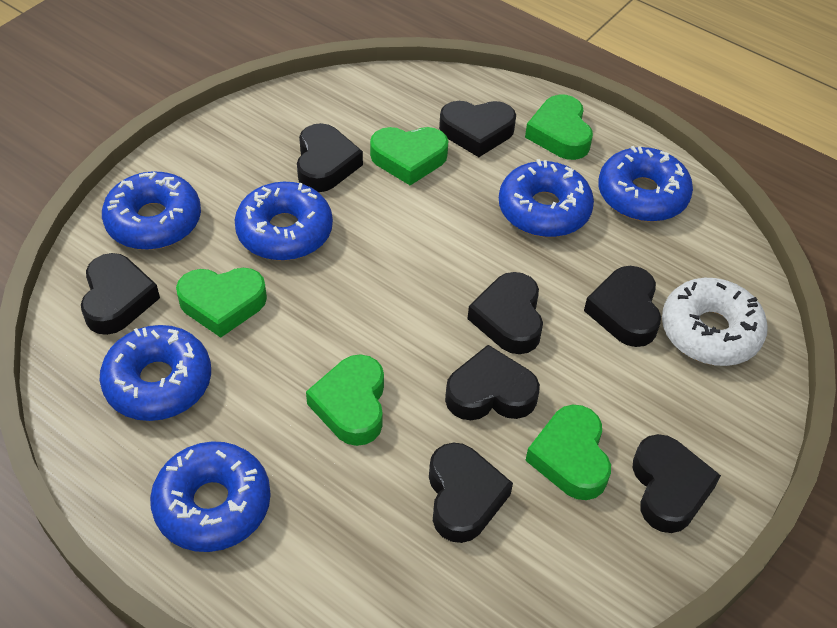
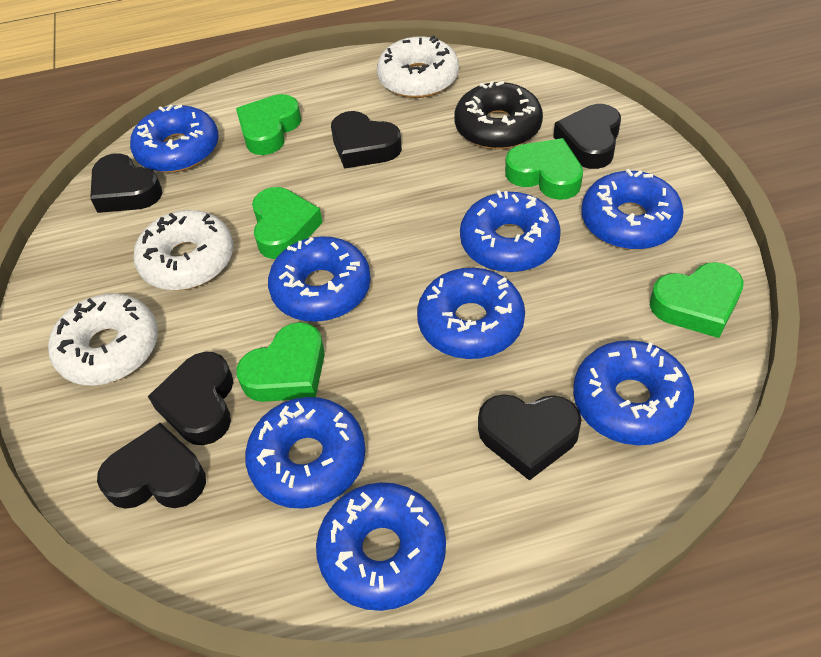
black donut: none = 0 -> [454,81,543,149] = 1
black heart: [81,253,160,335] [297,123,363,192] [429,442,513,543] [439,101,516,157] [445,345,540,420] [468,272,543,354] [584,266,661,347] [633,434,721,533] = 8 -> [90,153,163,213] [97,423,206,509] [148,352,233,445] [331,111,402,169] [478,394,582,481] [553,104,621,169] = 6
blue donut: [100,325,211,421] [102,171,201,250] [150,441,271,552] [234,182,333,261] [499,159,594,237] [598,146,693,222] = 6 -> [130,104,219,173] [245,397,366,509] [268,236,371,322] [316,482,446,611] [417,268,525,359] [460,190,561,272] [573,340,694,445] [581,169,684,250] = 8
white donut: [662,278,768,366] = 1 -> [48,293,158,385] [133,210,233,290] [377,36,459,98] = 3

